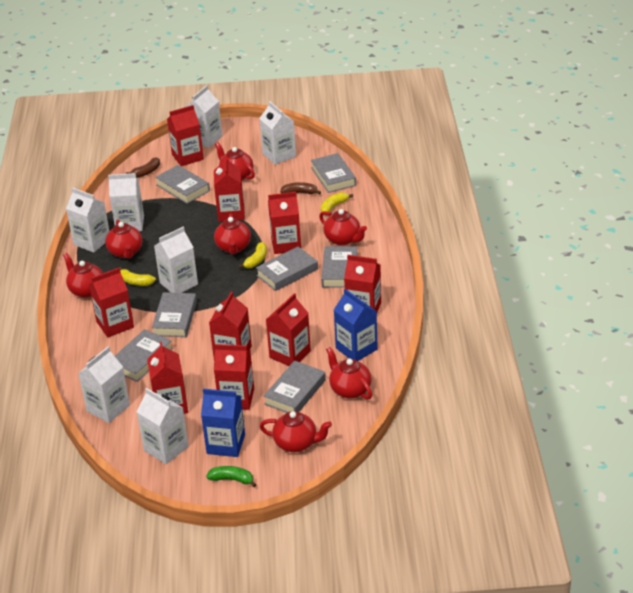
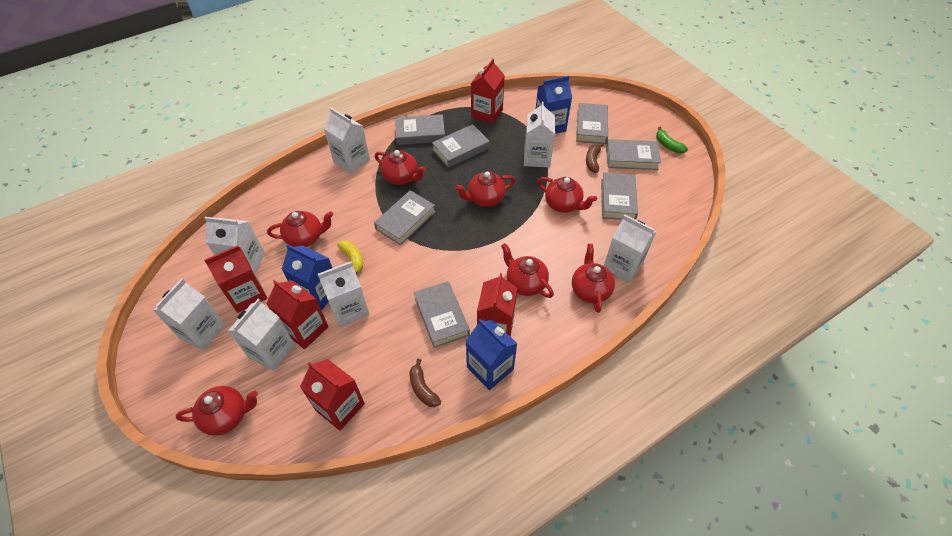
blue carton: [201,389,245,457] [334,289,378,361] = 2 -> [282,244,332,311] [466,319,517,390] [536,75,572,134] = 3
red carton: [89,268,134,337] [147,342,188,414] [167,105,204,166] [209,292,252,357] [214,156,245,222] [214,344,254,410] [266,293,311,366] [268,192,301,254] [344,255,381,312] = 9 -> [204,245,267,313] [266,280,328,349] [300,359,365,431] [471,58,505,124] [477,273,517,337] = 5
yellow banana: [119,267,156,286] [239,242,267,268] [321,192,353,212] = 3 -> [337,240,363,274] = 1

